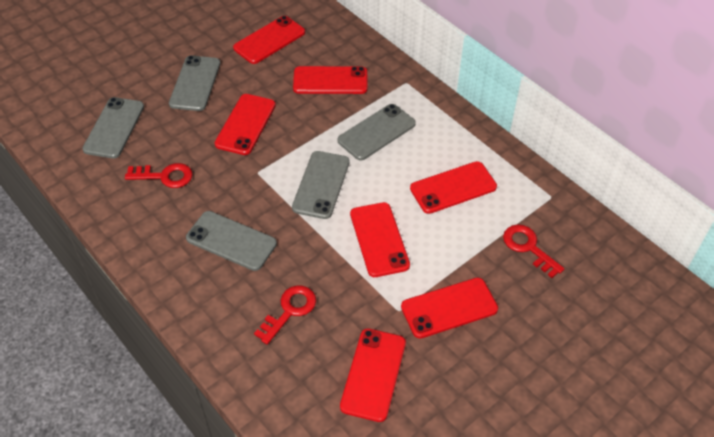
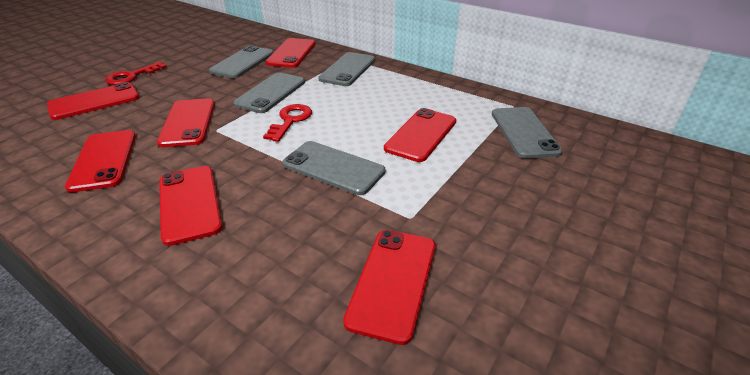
red key: [125,163,193,188] [254,285,316,345] [503,224,564,278] = 3 -> [105,62,166,85] [263,104,312,142] = 2

